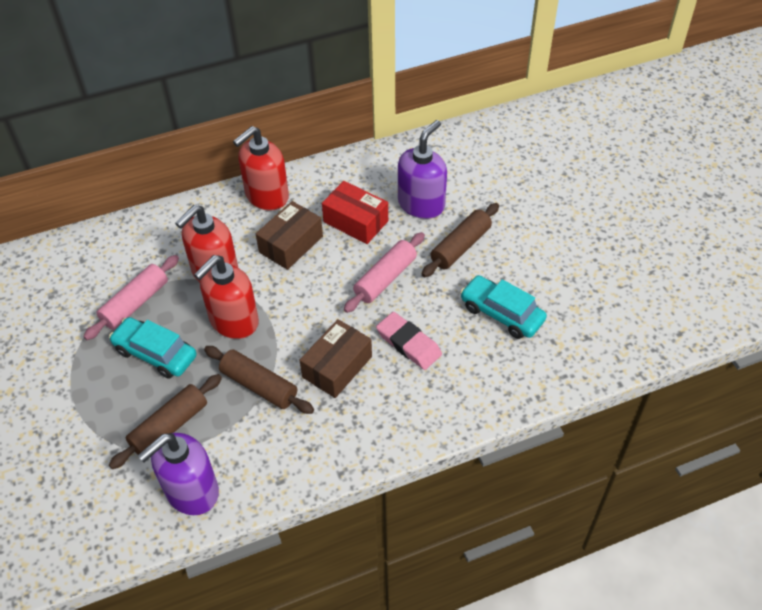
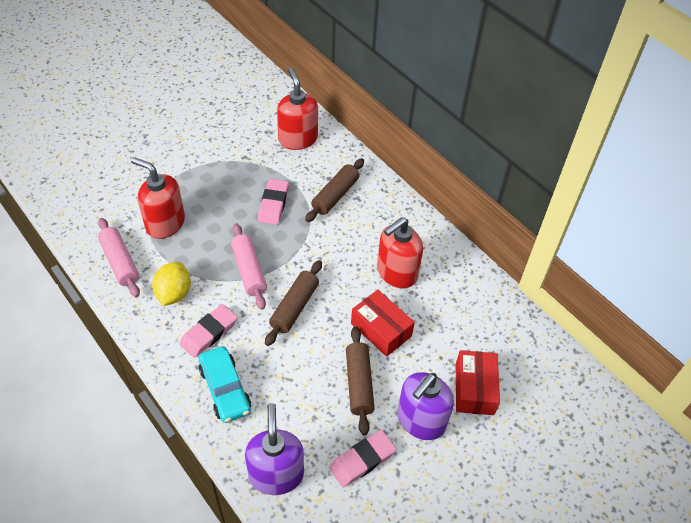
brown box: [256,201,323,270] [300,319,372,398] = 2 -> none = 0
pink eraser: [376,312,442,370] = 1 -> [180,304,237,358] [258,178,289,225] [329,430,396,488] = 3
red box: [322,181,388,244] = 1 -> [351,290,415,357] [456,350,500,415] = 2
turquoise car: [109,317,196,379] [460,275,547,339] = 2 -> [199,346,251,423] = 1
yellow lemon: none = 0 -> [152,262,191,306] = 1

